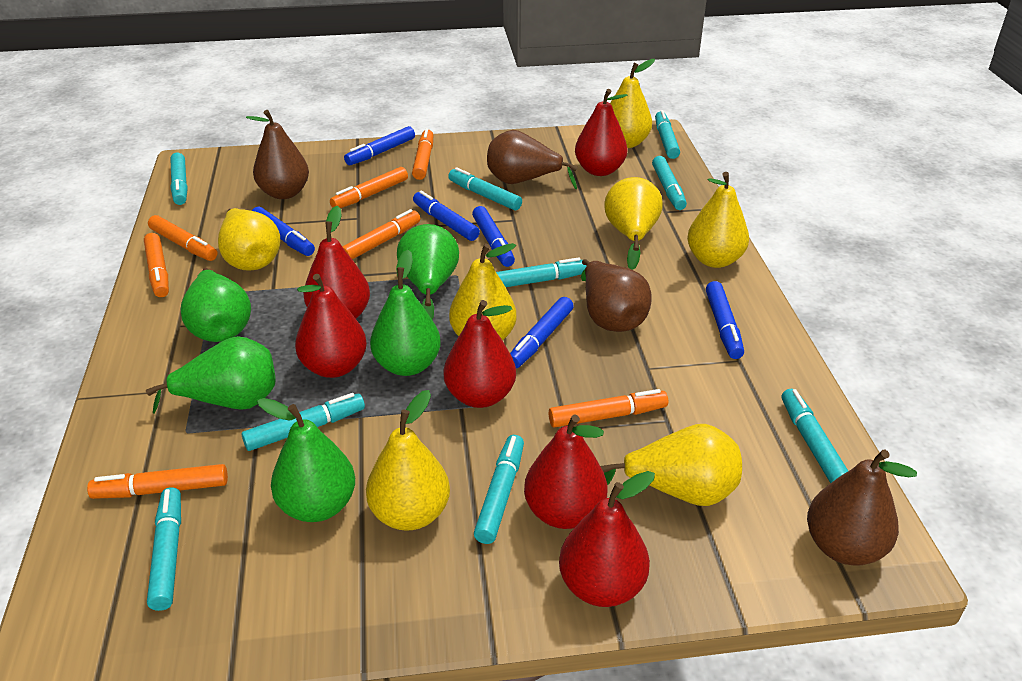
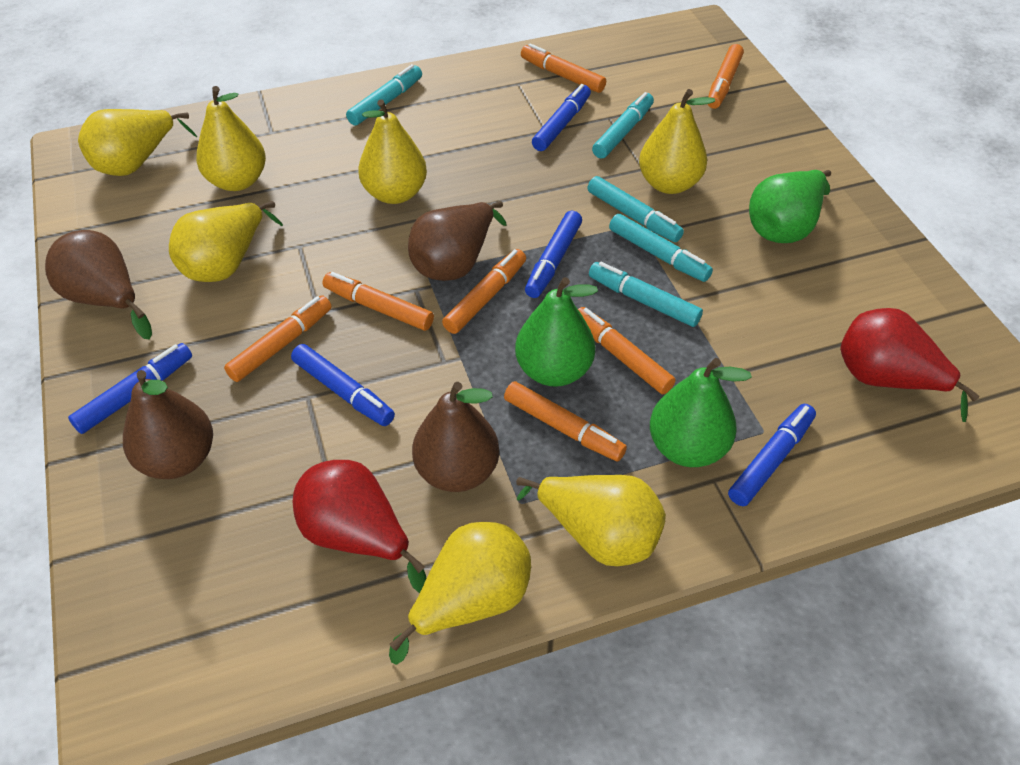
blue marker: [252,207,315,256] [344,126,415,165] [413,191,480,241] [472,206,515,267] [510,297,573,368] [706,281,744,359] = 6 -> [68,343,192,434] [291,344,395,426] [525,211,582,298] [532,84,591,151] [728,404,816,506] = 5
green pear: [146,336,276,414] [181,268,251,342] [257,398,355,522] [370,250,441,376] [397,224,459,320] = 5 -> [515,277,598,387] [650,358,752,467] [749,170,831,243] = 3
red pear: [295,274,367,378] [303,206,370,319] [444,300,516,408] [524,415,607,529] [559,471,655,607] [575,89,628,176] = 6 -> [293,460,426,593] [840,308,979,422] = 2
turquoise marker: [147,487,181,611] [170,153,188,205] [242,393,365,451] [448,167,522,210] [474,435,524,544] [496,257,587,287] [652,156,687,210] [655,110,680,159] [782,389,848,483] = 9 -> [346,64,422,126] [587,176,684,242] [589,262,703,327] [592,92,654,159] [609,214,713,282] = 5

